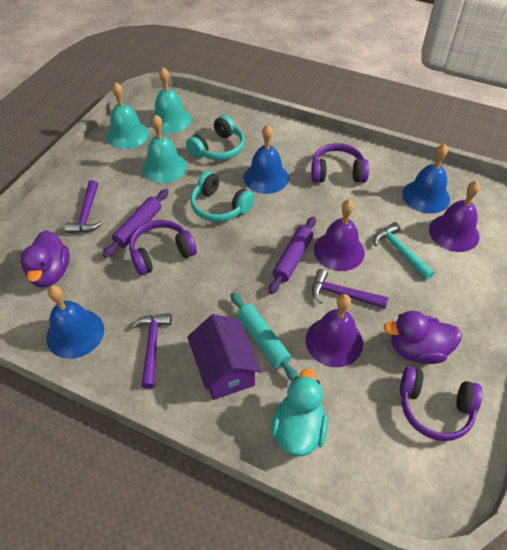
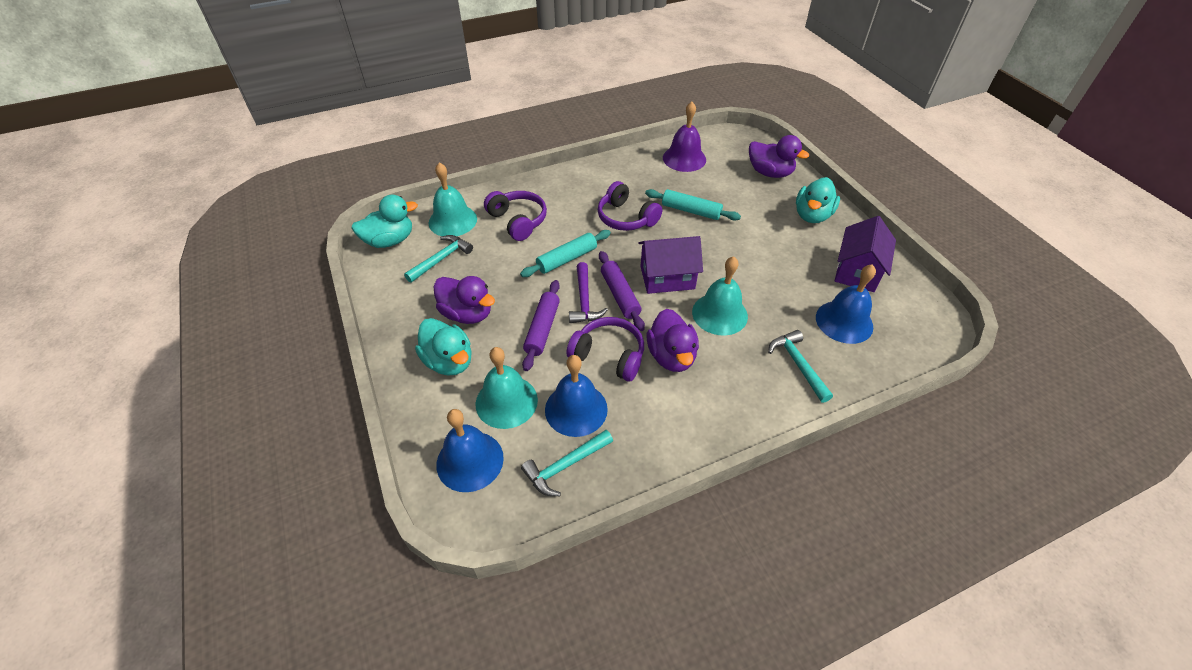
purple bell: [306,294,363,367] [314,200,365,271] [429,181,480,252] = 3 -> [663,102,706,172] = 1
purple duck: [20,230,70,287] [384,311,462,364] = 2 -> [434,276,495,324] [647,309,699,372] [749,135,809,178] = 3
purple hammer: [65,180,102,233] [131,313,172,389] [312,269,388,309] = 3 -> [569,262,608,323] = 1
purple house: [187,314,262,400] = 1 -> [638,236,703,294] [835,216,896,292] = 2
turquoise duck: [271,369,328,456] = 1 -> [351,195,418,248] [415,318,472,376] [796,177,840,223] = 3
turquoise hammer: [373,222,434,280] = 1 -> [404,235,473,283] [521,430,613,496] [768,330,833,403] = 3
turquoise headphones: [186,115,245,160] [190,171,255,222] = 2 -> none = 0
turquoise rolling pin: [231,292,299,381] = 1 -> [520,230,611,277] [645,189,741,221] = 2

